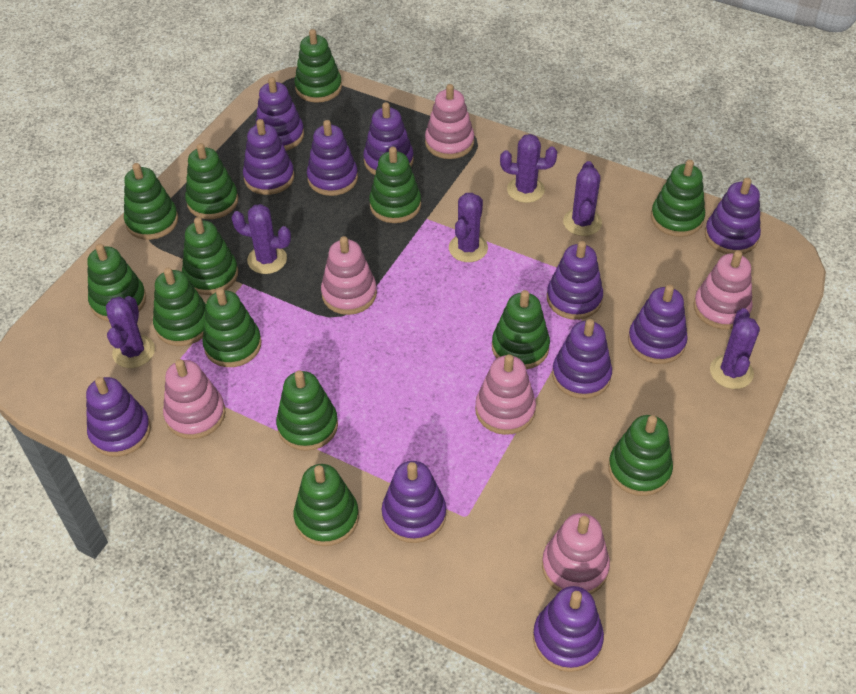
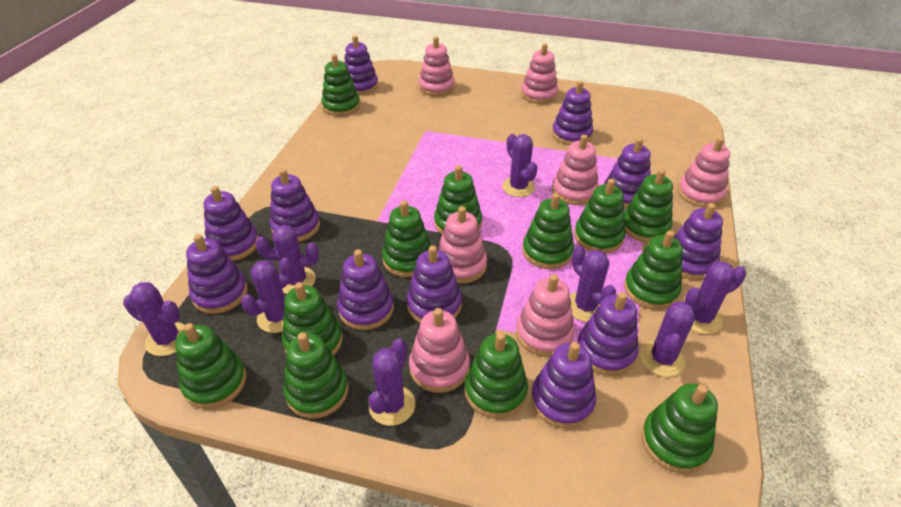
green stacking toy: [87,244,146,321] [124,163,178,240] [153,267,206,346] [182,217,238,295] [185,143,238,219] [202,288,262,367] [276,370,338,451] [294,29,342,103] [294,464,359,546] [369,147,421,223] [492,290,550,369] [608,415,673,496] [651,160,705,237] = 13 -> [175,323,246,409] [282,282,342,355] [283,332,349,419] [321,54,360,116] [382,200,432,277] [434,165,482,234] [465,332,528,418] [522,193,574,269] [574,179,626,253] [624,169,673,243] [624,230,683,310] [641,383,718,473] = 12
pink stacking toy: [163,359,225,439] [321,236,377,315] [425,84,474,159] [475,354,536,435] [542,513,610,594] [693,250,753,330] = 6 -> [409,308,470,393] [419,36,455,96] [438,206,487,284] [516,274,575,357] [521,43,558,104] [552,135,599,205] [678,137,730,208] = 7
purple cactus: [106,296,155,368] [231,204,291,274] [449,193,488,262] [500,134,557,203] [563,161,602,236] [710,308,760,389] = 6 -> [123,282,185,356] [241,257,294,333] [255,224,319,294] [368,338,415,426] [502,134,538,197] [570,246,616,322] [640,302,696,377] [685,262,746,334] = 8

